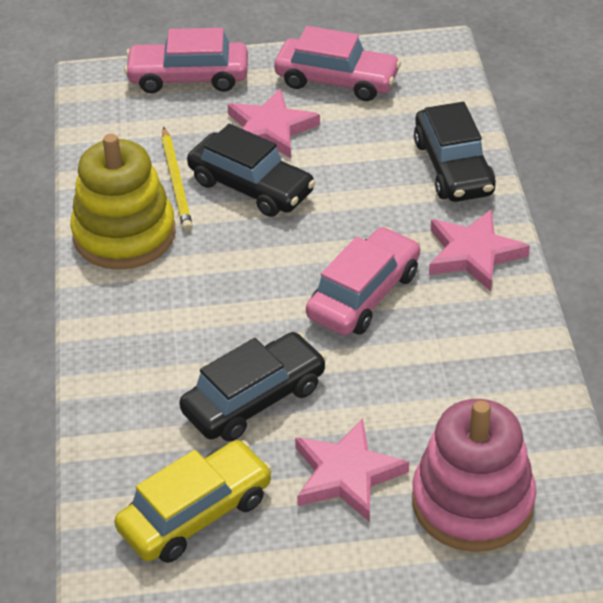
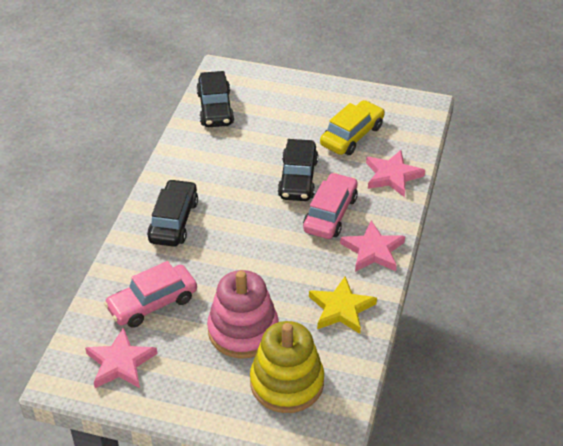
pink car: [124,28,248,93] [274,26,401,101] [306,227,420,335] = 3 -> [104,261,197,328] [303,172,358,239] = 2
yellow pencil: [162,127,193,231] = 1 -> none = 0
yellow star: none = 0 -> [309,276,377,334] = 1

